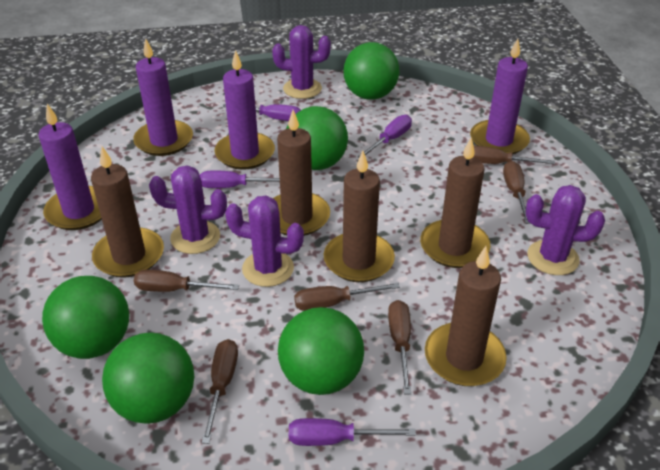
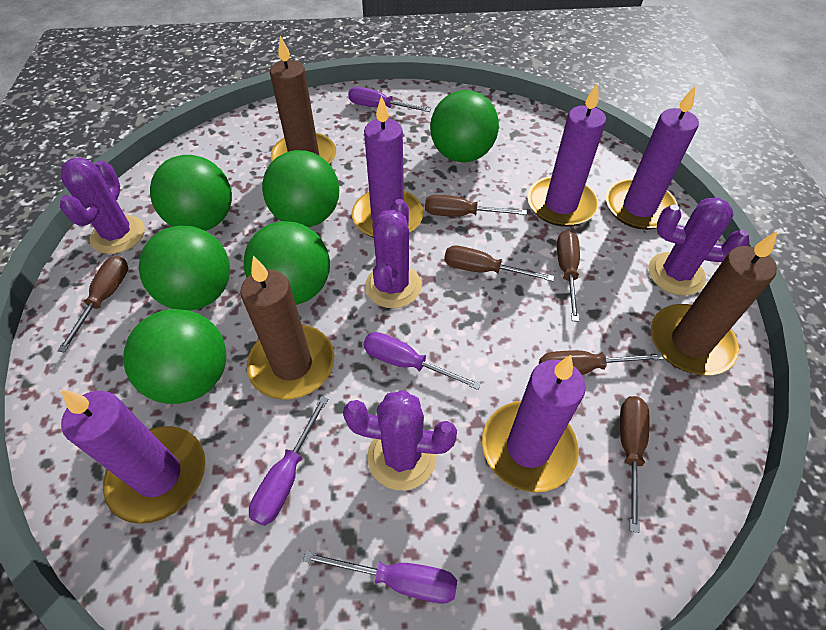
brown candle: [91,147,164,277] [273,110,330,236] [324,151,395,282] [420,138,491,268] [425,246,507,386] = 5 -> [240,256,334,400] [270,36,336,164] [651,231,778,375] = 3
green ball: [42,276,129,359] [102,332,194,424] [278,307,364,395] [286,106,348,170] [343,42,400,100] = 5 -> [123,309,226,404] [139,225,230,310] [150,155,232,231] [243,221,330,305] [262,150,339,227] [430,90,499,162] = 6
purple candle: [38,104,102,230] [133,38,193,156] [214,50,275,170] [470,39,530,155] = 4 -> [61,389,206,524] [352,95,423,238] [482,355,586,493] [527,82,606,226] [606,86,699,230] = 5

